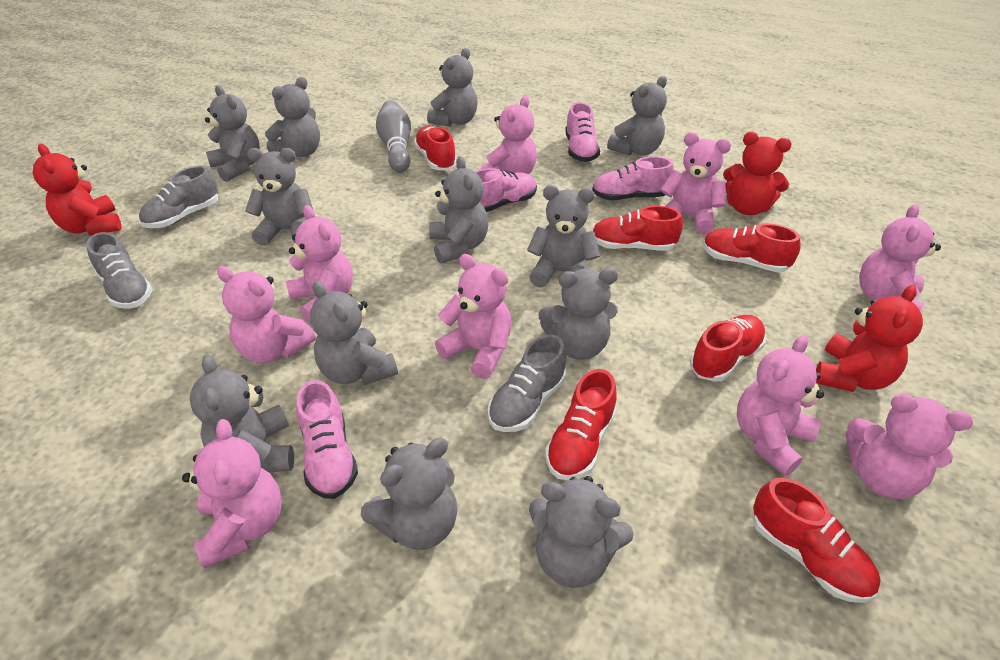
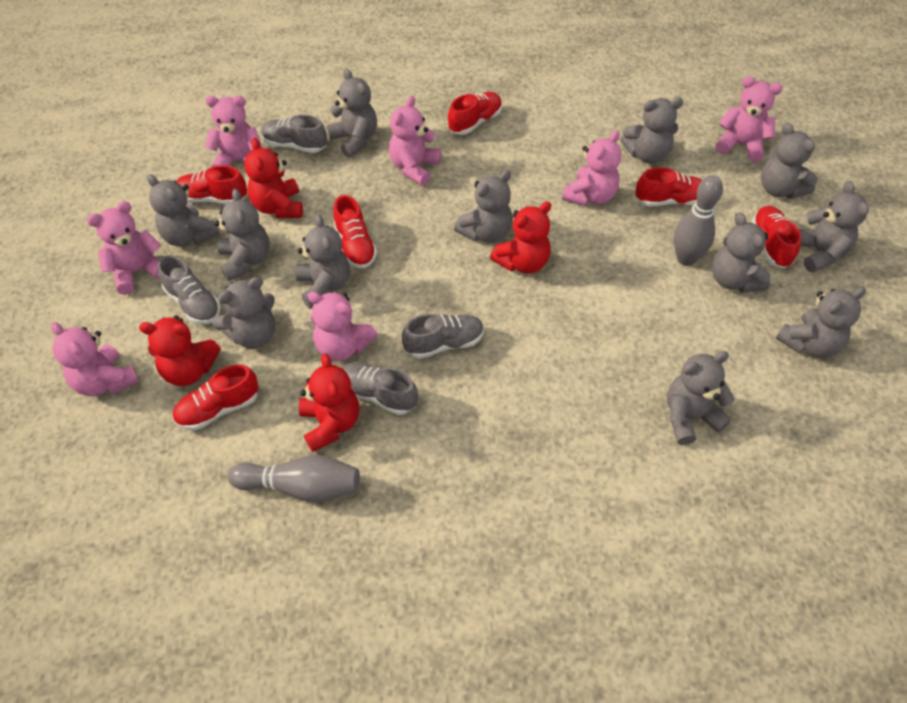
grey bowling pin: [376,100,411,173] = 1 -> [228,455,360,502] [674,175,723,266] = 2
grey shoe: [86,232,153,309] [139,166,218,228] [488,334,566,432] = 3 -> [158,255,221,324] [261,114,327,153] [342,362,418,415] [402,314,484,359] = 4
pink shoe: [296,380,358,499] [475,168,537,212] [565,102,600,162] [592,156,674,201] = 4 -> none = 0
pink teddy bear: [182,419,282,569] [217,266,316,363] [286,205,353,324] [435,254,512,379] [481,96,537,174] [660,132,731,235] [737,335,824,476] [846,394,973,499] [859,204,941,312] = 9 -> [51,322,139,396] [87,201,162,295] [205,95,262,167] [307,291,378,361] [389,96,441,185] [562,130,621,206] [716,76,783,162] = 7
red teddy bear: [33,144,121,235] [723,132,791,215] [816,285,923,392] = 3 -> [139,315,221,386] [244,138,303,218] [299,353,359,452] [490,201,551,274] = 4

